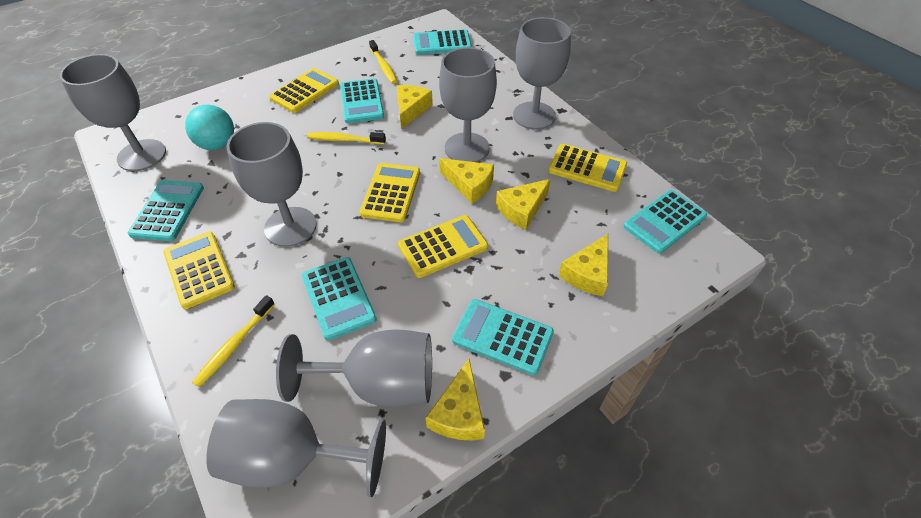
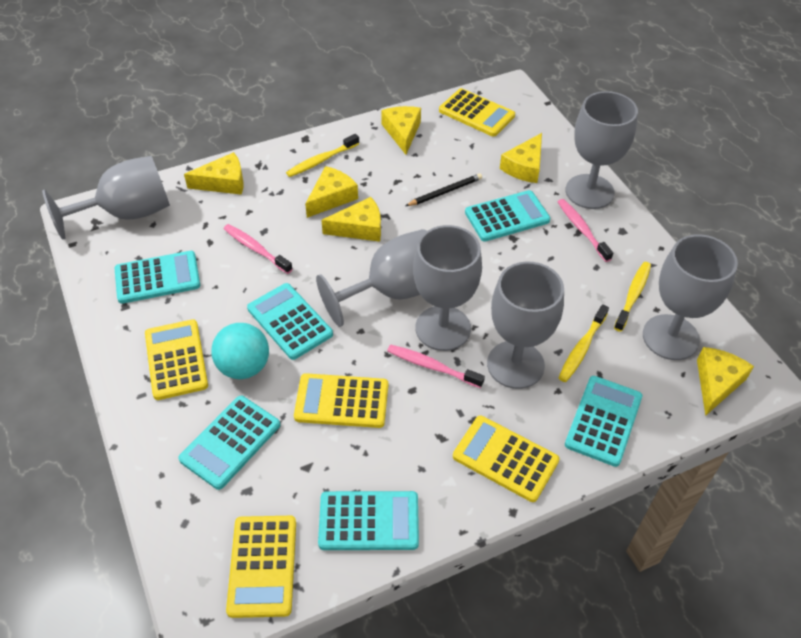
black pencil: none = 0 -> [406,173,482,206] = 1
pink toothbrush: none = 0 -> [224,224,293,274] [387,345,485,388] [558,199,613,262] = 3
yellow cheese: [397,85,433,130] [426,359,485,440] [439,158,494,204] [496,179,551,230] [559,234,608,296] = 5 -> [184,152,244,195] [305,166,358,218] [321,197,381,242] [381,106,421,155] [500,133,542,183] [697,347,754,416] = 6

